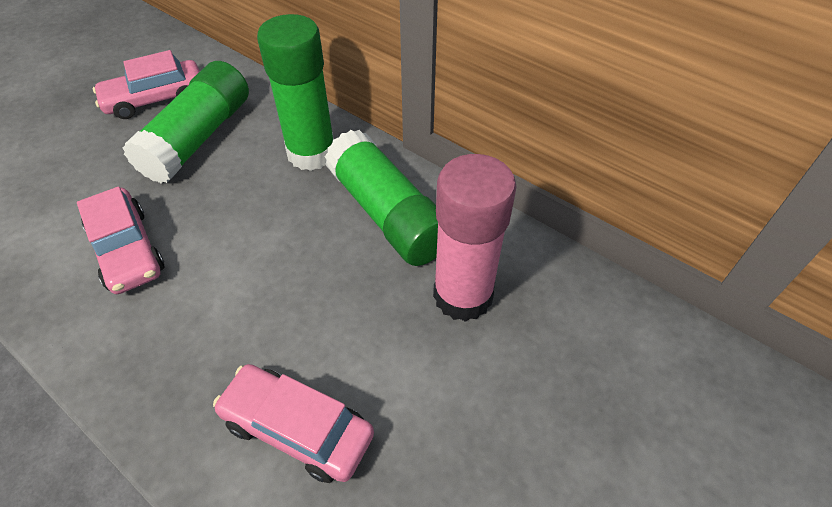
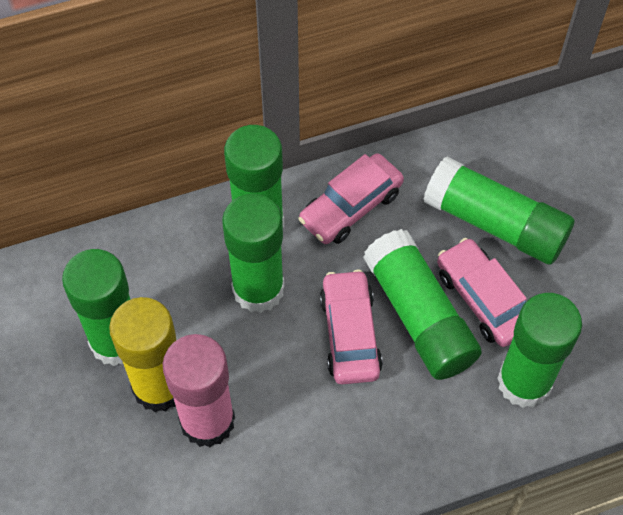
green glue stick: [123,61,249,183] [257,14,334,171] [325,130,438,266] = 3 -> [62,249,131,366] [222,193,284,313] [224,125,284,228] [363,229,482,380] [423,157,575,265] [497,293,582,408] = 6
yellow glue stick: none = 0 -> [109,297,176,412] = 1

